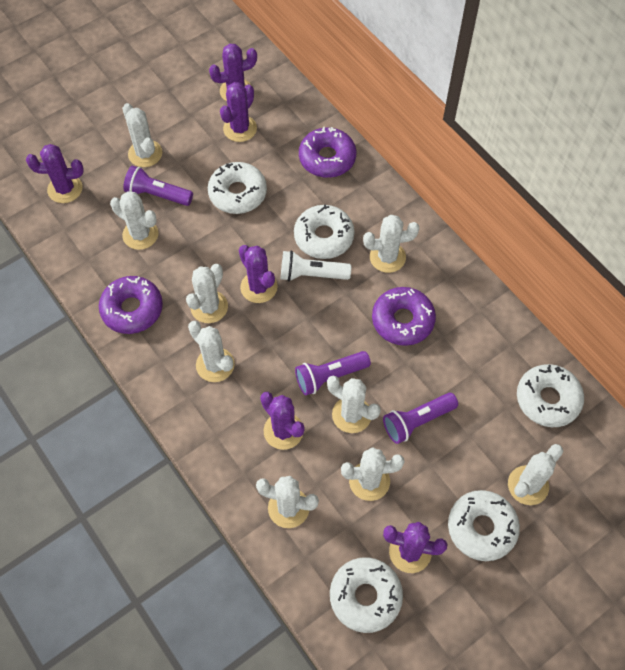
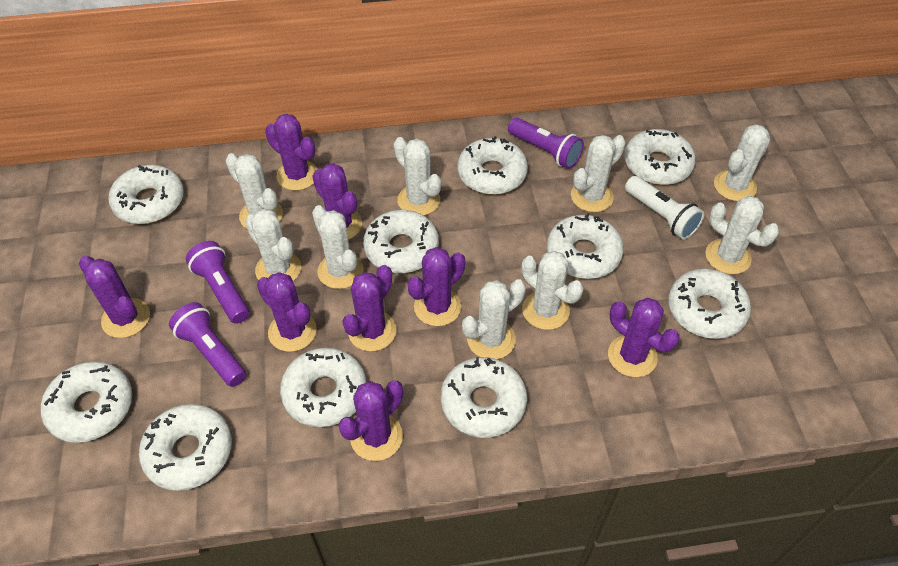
purple cactus: [26,144,84,203] [209,44,257,101] [220,82,257,142] [239,245,278,303] [260,392,305,450] [383,522,448,573] = 6 -> [79,256,150,338] [257,272,317,352] [265,114,318,191] [312,163,362,240] [339,380,403,461] [342,265,396,352] [407,247,465,326] [608,298,680,377] = 8
purple donut: [99,276,163,334] [299,127,356,178] [372,287,436,346] = 3 -> none = 0
white donut: [208,162,267,214] [294,205,355,259] [330,557,403,633] [448,490,520,561] [517,364,584,427] = 5 -> [41,361,132,443] [108,165,184,224] [139,404,232,491] [280,348,366,427] [363,210,439,273] [441,357,527,438] [457,136,528,195] [547,213,624,279] [624,129,696,185] [668,269,751,339] = 10

